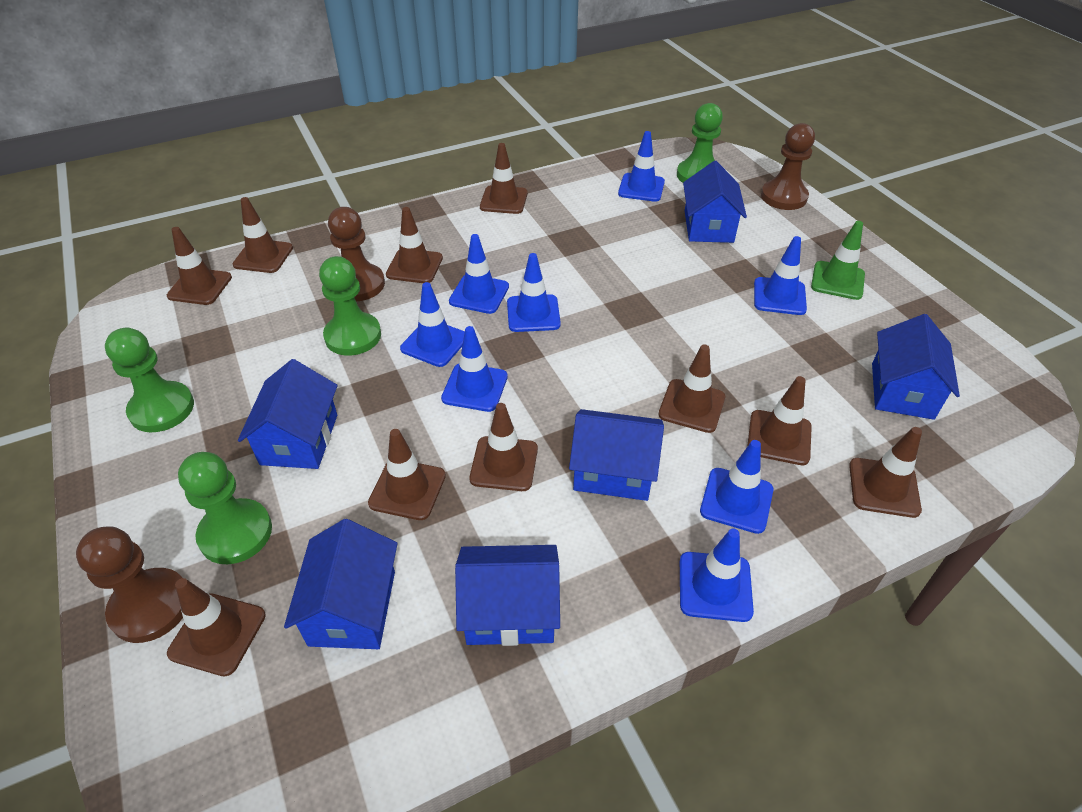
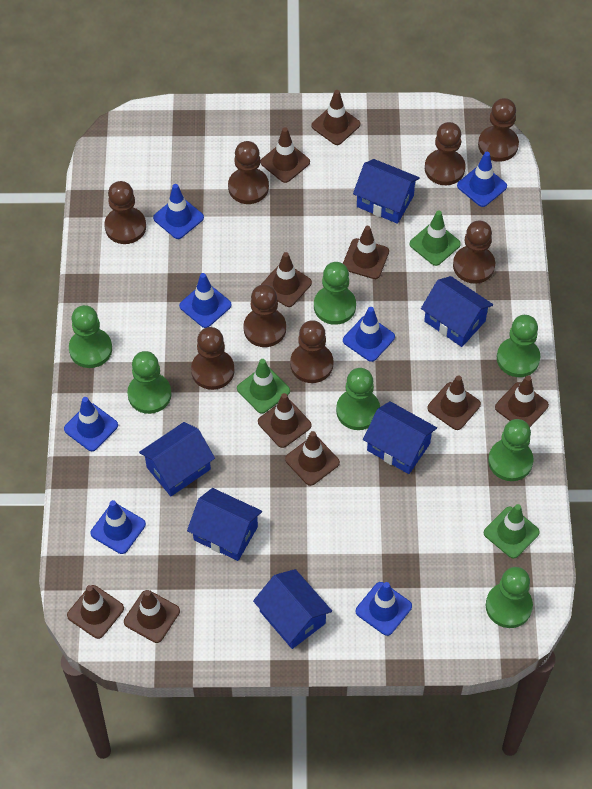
blue traffic cone: [400,282,465,367] [441,326,508,412] [449,234,509,314] [507,253,561,332] [618,131,665,202] [680,528,754,622] [700,440,773,534] [754,236,807,315] = 8 -> [64,397,118,451] [90,500,146,554] [153,184,204,239] [179,273,232,328] [343,307,395,362] [356,582,412,636] [457,152,507,207] = 7
brown pawn: [76,526,183,643] [328,207,385,301] [761,123,815,210] = 3 -> [104,181,146,244] [191,327,235,390] [228,141,269,204] [243,284,286,347] [290,320,334,383] [425,122,466,185] [453,220,495,284] [478,98,519,162] = 8
green pawn: [105,328,194,432] [178,452,272,564] [319,256,381,356] [677,103,723,183] = 4 -> [69,305,112,368] [127,351,172,414] [314,262,356,325] [336,368,380,430] [486,567,533,628] [488,419,534,481] [497,315,540,377] = 7
green traffic cone: [811,221,865,300] = 1 -> [237,359,290,414] [410,211,461,266] [484,504,540,559] = 3

